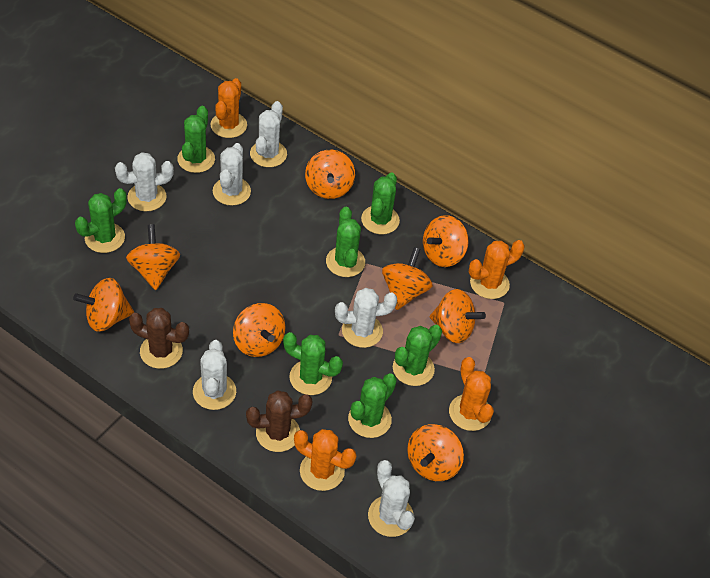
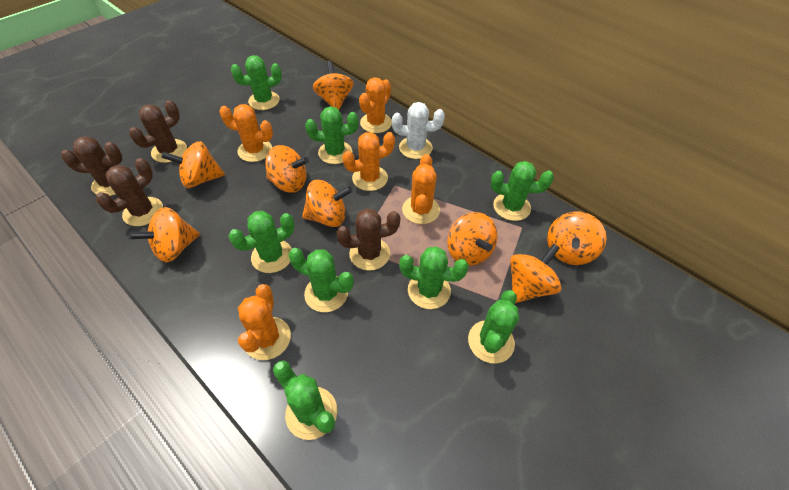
brown cactus: [129,308,189,369] [246,390,312,452] = 2 -> [61,136,122,196] [96,158,163,226] [129,100,187,163] [337,208,400,271] = 4
green cactus: [75,188,127,253] [177,106,215,173] [283,332,343,395] [326,207,365,277] [348,373,397,438] [361,172,400,234] [393,325,442,386] = 7 -> [228,211,295,273] [231,55,282,110] [273,361,337,440] [289,248,354,312] [305,106,358,164] [399,246,469,309] [468,290,519,363] [491,161,554,221] = 8
orange cactus: [211,78,247,138] [294,429,356,491] [449,357,494,431] [469,240,525,299] = 4 -> [219,104,273,162] [238,284,291,360] [343,132,395,191] [359,77,392,133] [402,154,440,224] = 5
white cactus: [115,152,174,211] [193,340,236,410] [213,143,251,206] [250,101,287,167] [335,288,397,348] [368,460,415,537] = 6 -> [392,102,445,159] = 1

